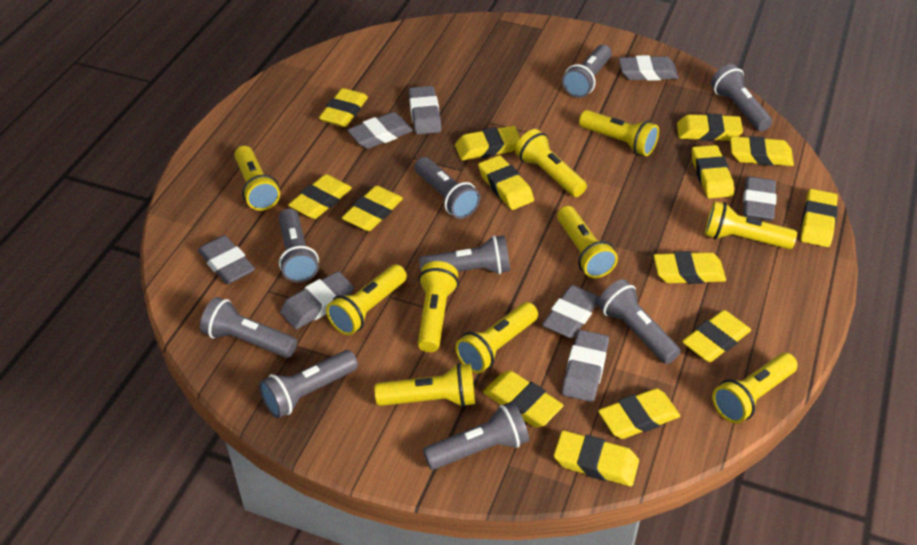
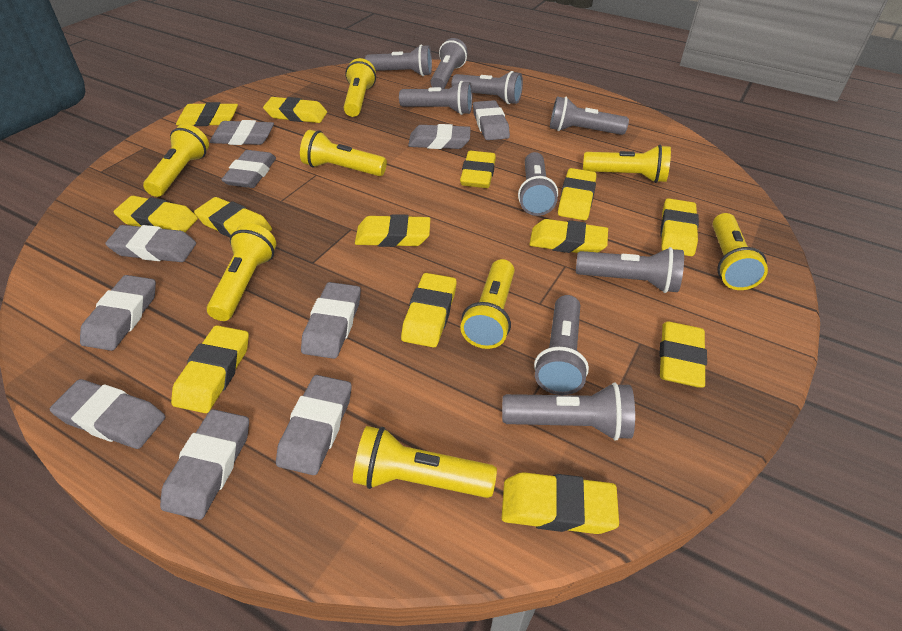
grey eraser: [198,235,255,284] [280,271,354,329] [347,112,413,149] [408,86,441,134] [542,285,600,338] [562,330,609,402] [619,55,679,81] [743,176,777,221] = 8 -> [50,379,165,449] [80,275,156,351] [105,225,196,262] [160,409,249,520] [210,120,274,145] [221,150,276,188] [276,375,352,475] [301,282,361,359] [408,124,471,149] [473,100,510,140] = 10
yellow eraser: [288,174,352,219] [319,88,368,127] [342,185,403,231] [455,126,520,160] [478,155,534,210] [483,371,563,427] [554,431,639,486] [598,388,680,439] [654,251,726,284] [677,114,743,141] [682,310,751,362] [692,145,734,198] [730,136,794,166] [801,189,838,247] = 14 -> [114,196,198,232] [171,325,249,413] [176,102,238,126] [194,197,272,237] [263,97,327,123] [355,214,430,247] [401,273,457,348] [460,151,496,188] [502,472,619,534] [529,219,608,253] [558,168,597,220] [659,321,707,388] [661,198,699,256] = 13
yellow flashlight: [234,146,280,211] [326,264,407,335] [374,363,475,407] [418,261,459,352] [455,302,538,374] [515,129,587,197] [557,206,618,278] [579,110,659,156] [705,201,797,249] [712,353,798,423] = 10 -> [143,124,209,197] [207,223,276,321] [300,130,387,176] [344,58,376,117] [353,426,497,498] [460,259,514,349] [583,145,671,183] [713,213,768,290] = 8

